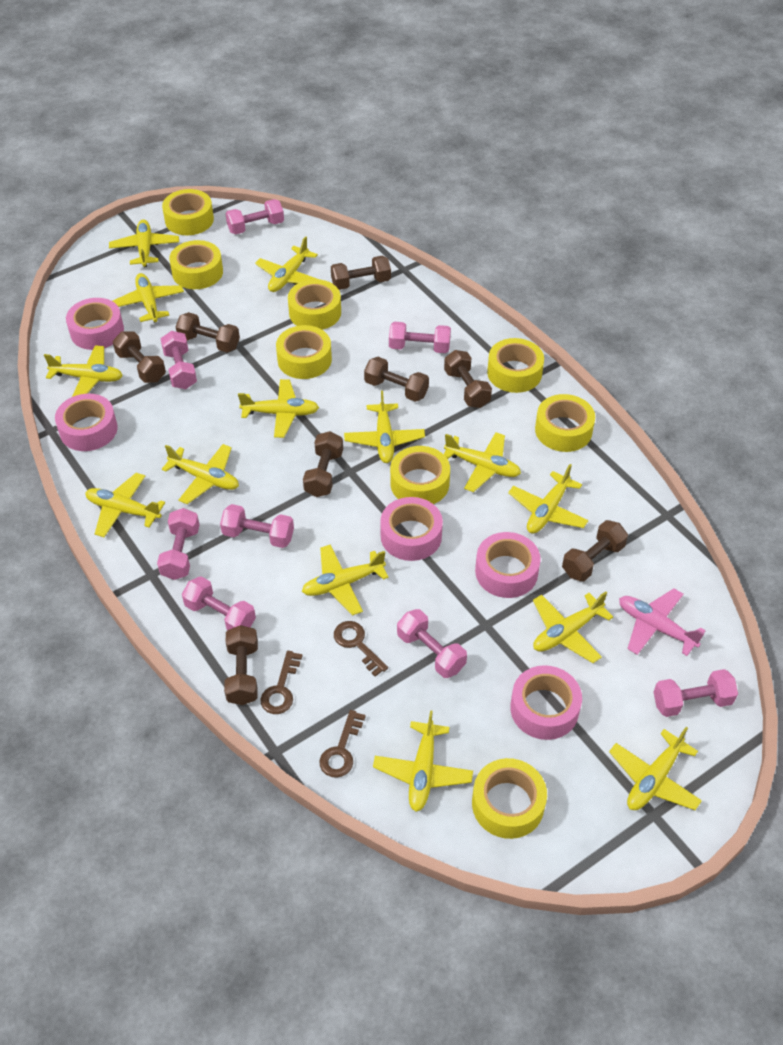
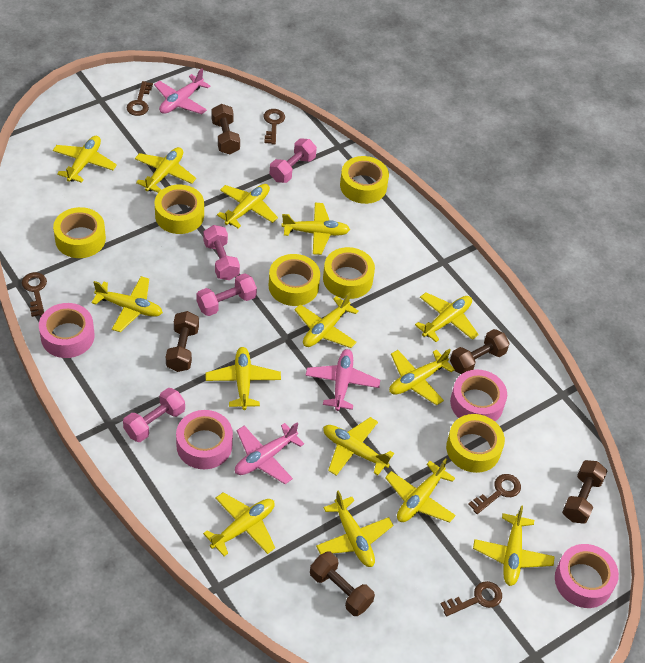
brown dumbbell: [113,331,166,383] [176,312,240,352] [224,625,258,705] [303,431,343,497] [331,256,391,290] [364,357,429,402] [444,350,492,408] [562,520,628,581] = 8 -> [166,311,199,372] [211,104,240,154] [310,551,375,616] [450,329,510,374] [562,460,607,524] = 5
brown key: [260,651,303,714] [319,710,366,778] [334,621,388,677] = 3 -> [22,272,47,317] [127,81,153,116] [264,109,285,144] [441,581,502,617] [468,474,521,514] = 5
pink dumbbell: [157,508,200,580] [161,331,197,389] [182,576,256,631] [220,504,294,548] [225,199,284,234] [389,322,451,353] [397,609,467,678] [654,669,738,717] = 8 -> [123,388,185,442] [197,273,257,316] [203,225,240,280] [269,138,317,183] = 4
pink plane: [619,588,705,656] = 1 -> [154,69,210,114] [235,422,304,484] [305,349,380,411] = 3
pink tape: [55,394,118,451] [66,298,124,350] [380,497,443,561] [475,532,541,598] [510,665,582,740] = 5 -> [39,303,94,358] [176,410,233,469] [450,370,507,422] [555,544,619,608] = 4
yellow tape: [162,189,214,235] [169,240,223,289] [276,325,332,379] [288,279,341,330] [390,446,450,504] [472,758,547,839] [487,338,544,393] [535,394,595,452] = 8 -> [53,207,106,258] [155,184,204,234] [269,254,320,306] [323,247,375,299] [340,156,389,204] [446,414,505,473] = 6

